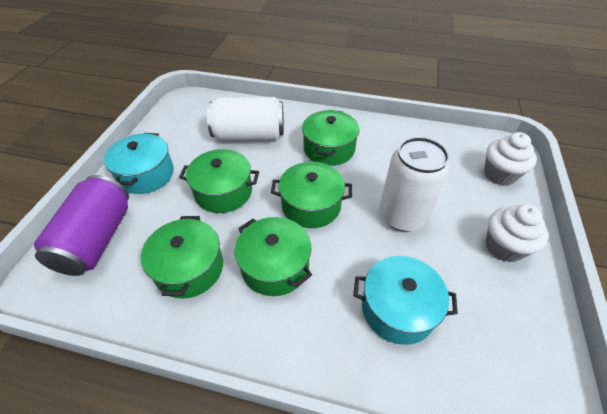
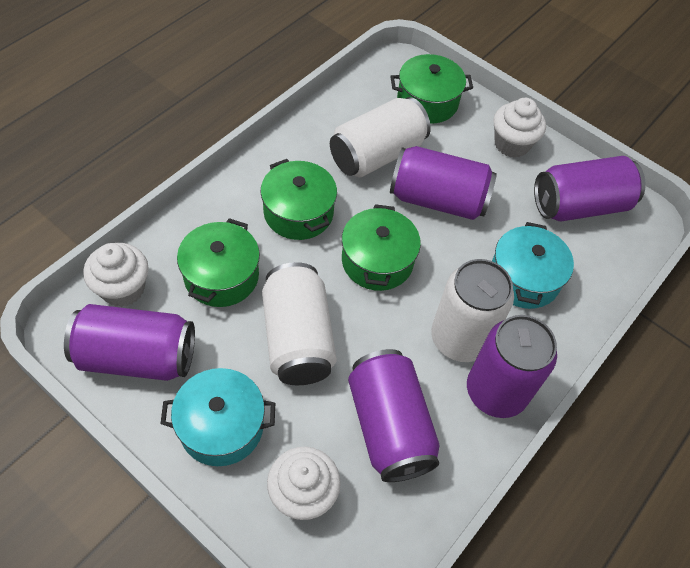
green pot: [141,216,223,299] [179,149,259,213] [235,217,312,296] [271,162,352,228] [302,110,359,166] = 5 -> [177,218,260,307] [260,159,337,240] [342,204,421,291] [390,54,473,124] = 4
purple can: [34,175,129,276] = 1 -> [64,304,195,381] [348,349,440,482] [390,146,497,220] [467,315,557,418] [534,156,646,221] = 5
white can: [207,97,284,141] [379,137,450,232] = 2 -> [262,262,337,385] [330,97,431,178] [431,259,514,362] = 3
white cupcake: [484,132,537,186] [485,204,548,263] = 2 -> [83,243,149,307] [267,447,341,520] [493,98,546,158] = 3

